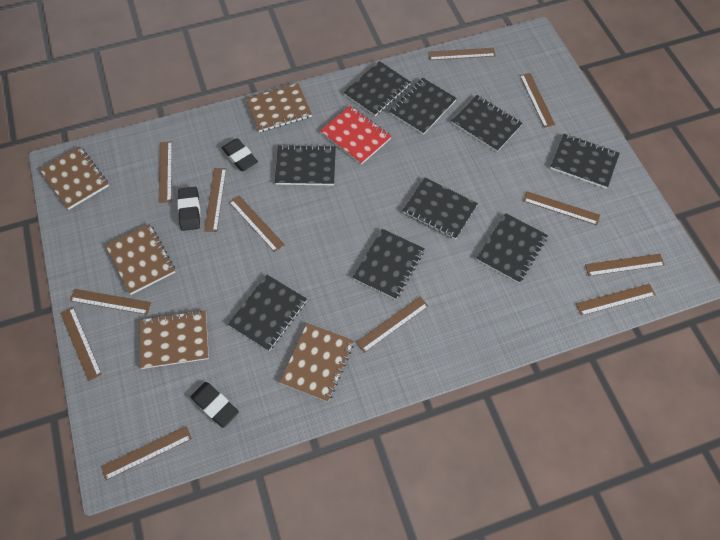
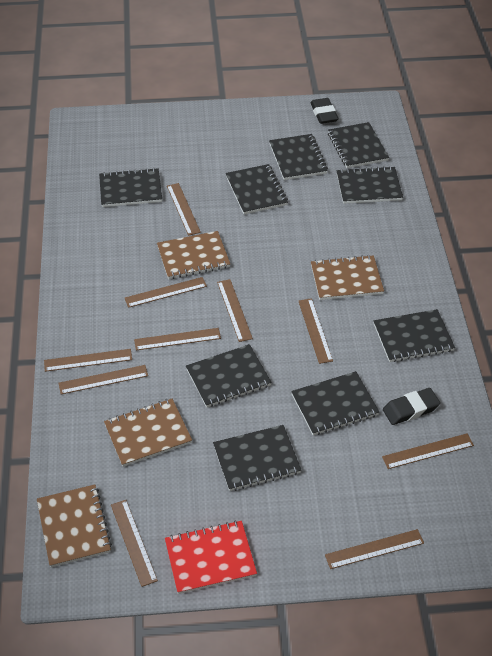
black eraser: [177,187,200,231] [191,382,239,428] [222,138,258,171] = 3 -> [310,98,338,124] [383,388,440,425] = 2
brown notebook: [39,146,109,210] [105,224,175,295] [139,310,209,369] [246,83,312,132] [280,323,354,402] = 5 -> [37,484,112,567] [104,399,192,467] [157,231,230,279] [311,255,384,300] = 4
brown ruler: [60,307,102,381] [70,289,151,315] [101,426,192,480] [159,141,172,203] [204,168,226,232] [229,195,285,252] [356,297,428,353] [428,48,496,60] [520,73,555,128] [523,191,600,225] [576,284,656,316] [585,254,665,276] = 12 -> [44,349,132,372] [59,365,148,394] [111,500,158,587] [125,277,207,308] [134,328,221,350] [167,183,201,236] [217,279,253,342] [299,298,333,364] [325,529,424,569] [382,433,474,469] = 10

